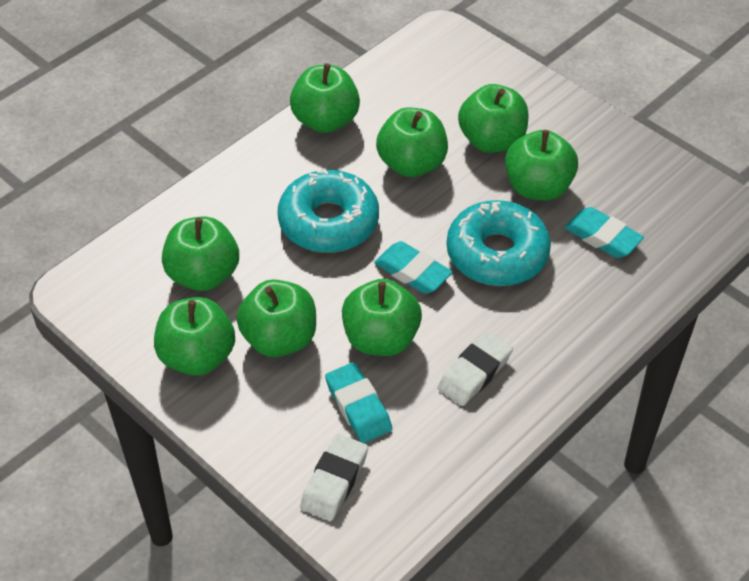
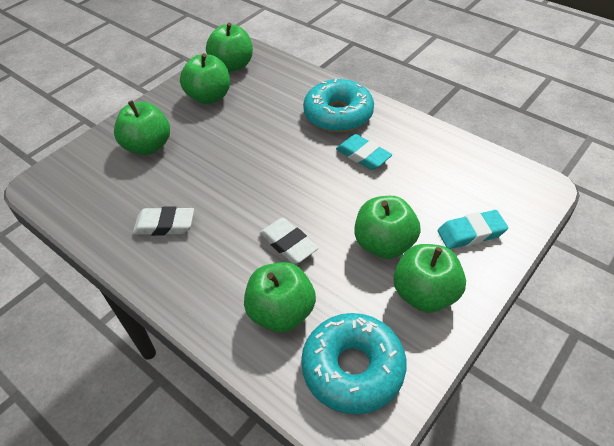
green apple: [154,297,235,376] [162,216,239,291] [236,279,316,357] [290,63,360,133] [342,279,422,356] [376,107,448,177] [458,84,528,153] [505,130,578,201] = 8 -> [114,100,170,155] [180,53,230,104] [206,23,253,72] [244,262,316,332] [354,196,421,259] [393,244,466,313] = 6
turquoise eraser: [325,362,392,443] [374,241,453,294] [564,207,644,258] = 3 -> [336,134,392,170] [438,210,508,249] = 2

